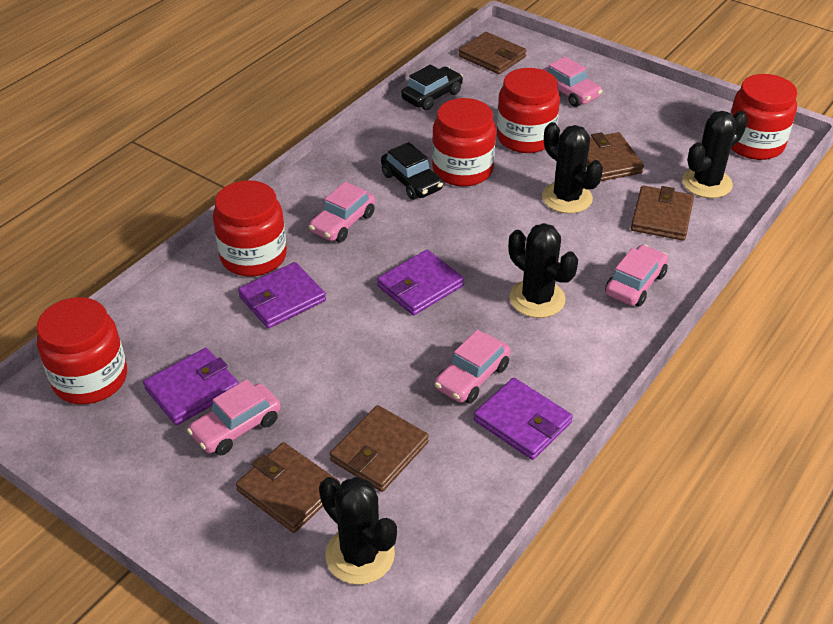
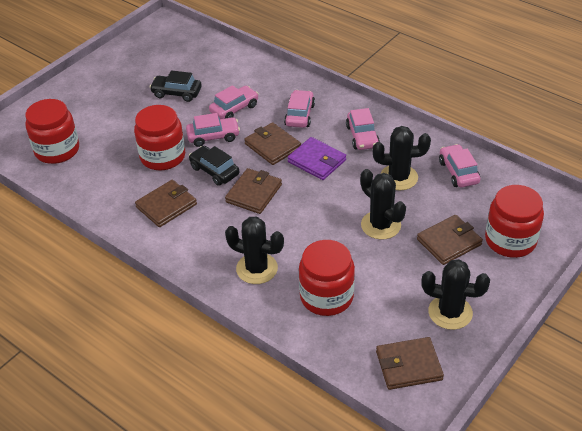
purple wallet: [143,348,239,425] [238,262,326,328] [377,250,464,315] [474,378,573,460] = 4 -> [288,137,346,180] = 1
red jar: [36,297,127,404] [213,180,287,277] [432,98,496,187] [497,68,560,153] [730,74,797,160] = 5 -> [25,99,79,164] [134,105,185,170] [299,240,355,316] [485,185,544,258] = 4

